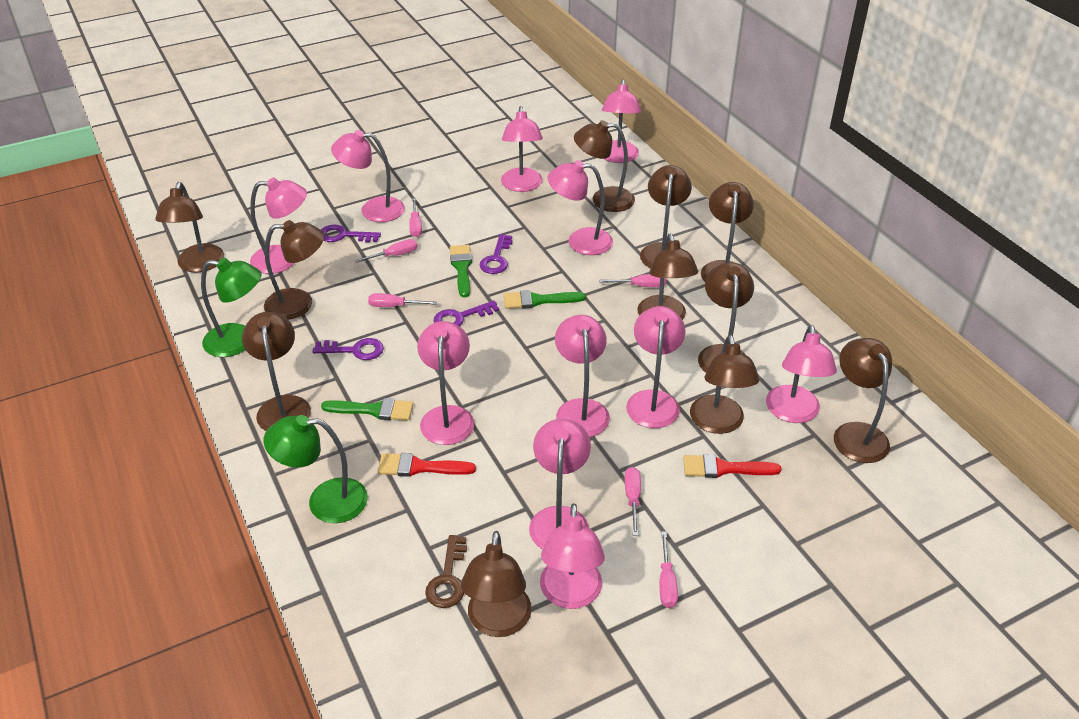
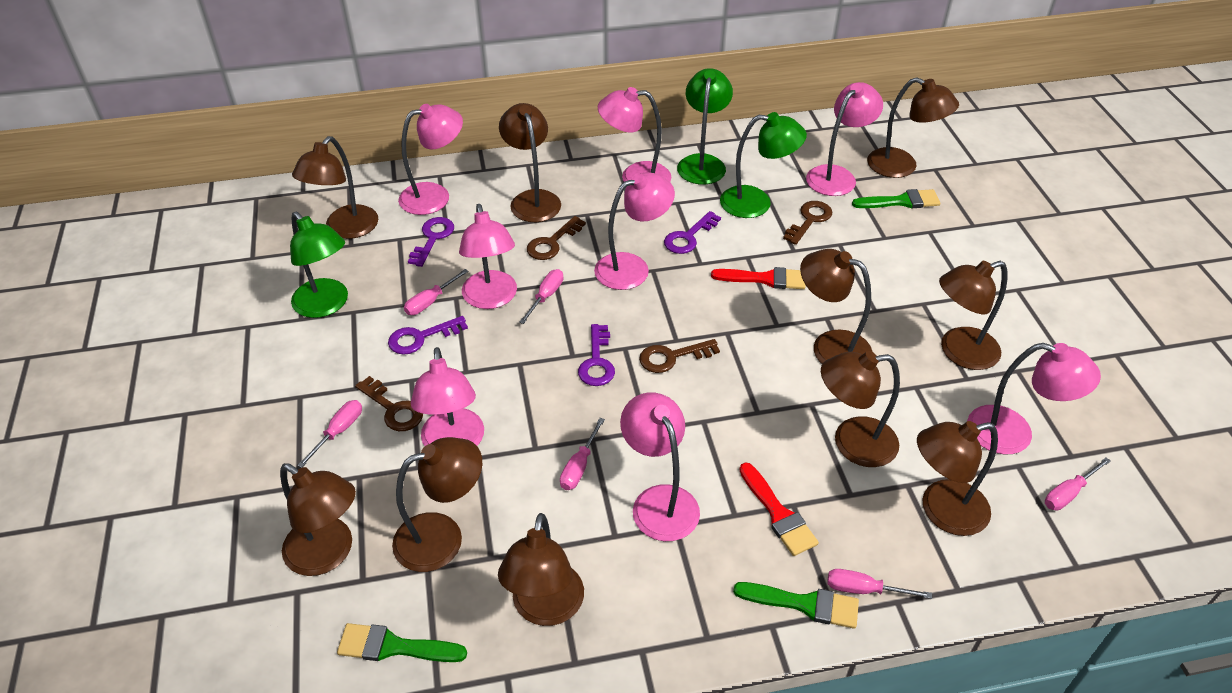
brown key: [425,535,467,608] = 1 -> [355,376,423,431] [527,216,586,260] [639,339,720,373] [783,201,832,245] = 4
brown lamp: [155,182,224,273] [242,312,311,431] [264,220,324,320] [461,531,532,637] [574,120,635,212] [637,234,698,320] [640,165,692,268] [690,335,760,434] [698,262,754,373] [701,182,754,282] [834,338,892,463] = 11 -> [280,463,356,576] [292,136,378,239] [392,437,482,572] [498,513,584,626] [499,103,561,222] [800,249,873,364] [821,351,900,467] [867,77,959,178] [917,421,998,536] [939,261,1008,370] = 10
green lamp: [201,258,262,357] [263,415,368,523] = 2 -> [290,212,348,318] [677,68,733,185] [720,112,807,218] = 3
pink lamp: [250,178,307,274] [331,130,405,222] [417,321,474,445] [501,106,543,192] [529,419,591,550] [540,503,605,609] [547,160,613,255] [555,315,610,437] [602,79,641,163] [626,306,686,428] [766,325,837,423] = 11 -> [398,104,463,215] [411,347,484,446] [459,204,517,309] [594,172,675,290] [598,87,671,182] [620,392,700,541] [806,82,883,196] [967,343,1101,454] = 8

